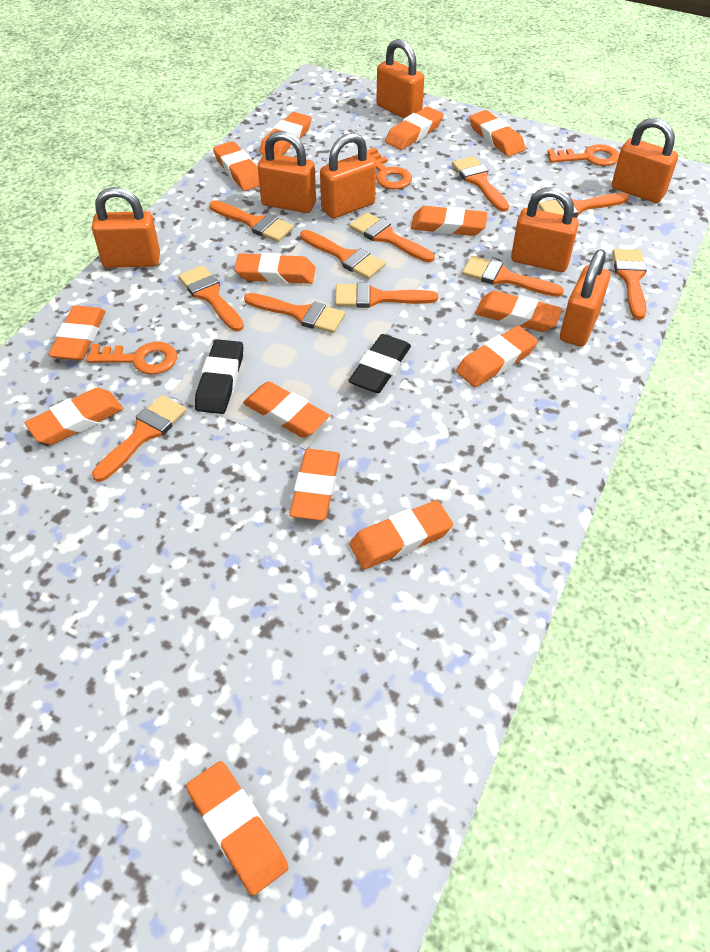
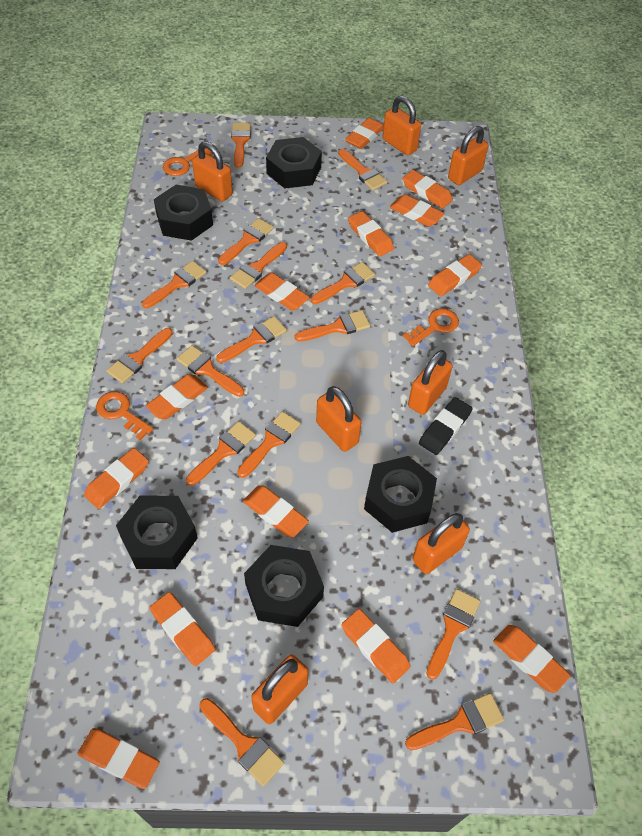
black eraser: [195,339,243,414] [348,334,411,393] = 2 -> [419,397,473,455] = 1
black nut: none = 0 -> [116,495,198,569] [154,185,213,241] [244,545,324,627] [266,137,322,188] [364,456,437,533] = 5
orange brush: [92,395,187,482] [178,265,244,332] [209,200,294,242] [244,293,345,333] [300,230,386,279] [335,283,438,308] [350,212,435,262] [452,156,509,212] [462,255,564,297] [538,193,629,217] [613,249,647,320] = 11 -> [106,328,172,384] [142,261,207,308] [177,345,244,397] [186,421,256,486] [200,698,284,786] [216,316,287,363] [218,218,274,265] [230,242,287,289] [231,123,251,168] [237,411,301,478] [295,310,370,342] [311,262,375,304] [338,149,388,190] [405,693,504,750] [426,589,480,680] = 15
orange eraser: [25,388,123,445] [49,305,106,361] [186,761,288,896] [213,141,260,191] [234,253,315,284] [243,381,330,438] [259,112,312,155] [289,449,340,521] [349,500,453,569] [385,107,444,150] [411,206,488,236] [456,326,538,387] [469,110,525,157] [475,291,562,332] = 14 -> [78,728,160,789] [84,448,149,509] [146,374,208,420] [149,592,215,666] [243,486,309,537] [254,273,310,311] [341,609,411,683] [345,118,384,149] [348,211,394,256] [390,194,445,227] [403,170,453,209] [428,254,482,296] [493,625,571,693] = 13

